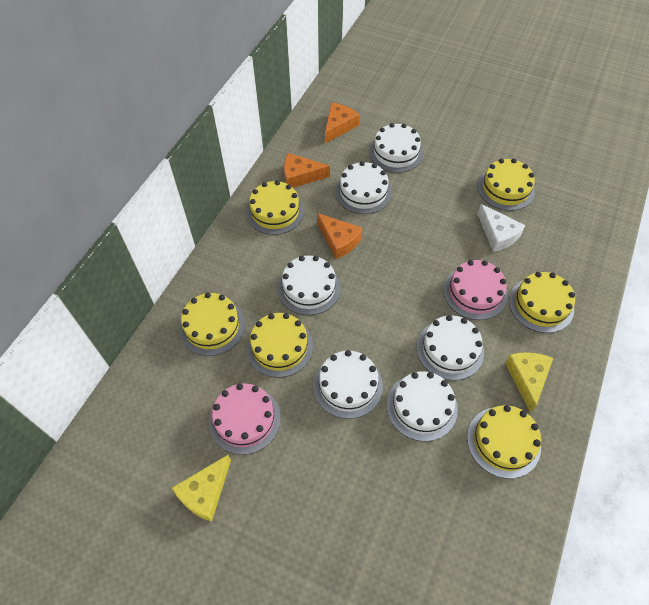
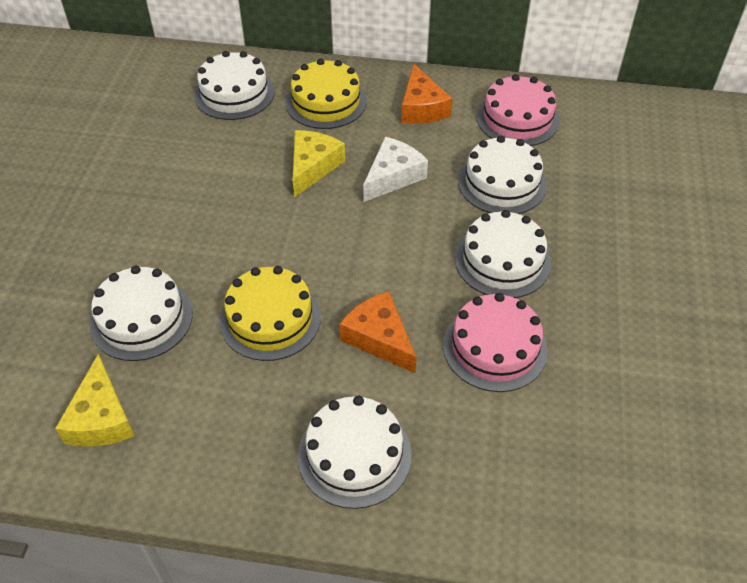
orange cheese: [284,153,330,188] [317,213,363,259] [325,103,360,143] = 3 -> [339,291,416,373] [401,63,453,124] = 2
white cake: [278,256,341,315] [314,350,383,419] [335,161,392,214] [369,123,423,173] [387,371,458,441] [417,315,484,380] = 6 -> [90,266,193,361] [194,51,275,120] [298,396,412,509] [455,210,551,298] [458,136,547,214] = 5
yellow cake: [179,292,245,356] [246,180,304,235] [246,313,313,377] [467,405,541,479] [477,159,535,211] [509,272,575,333] = 6 -> [219,266,321,361] [286,59,366,129] = 2

